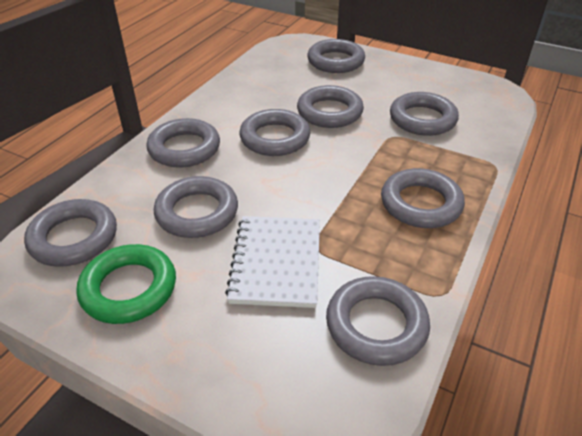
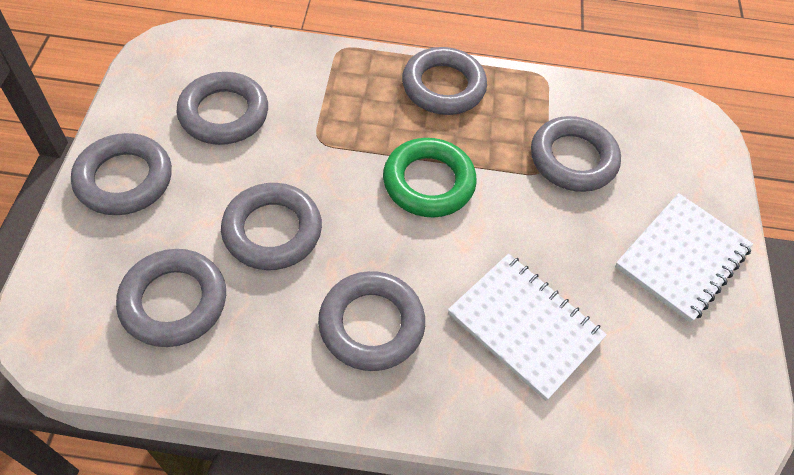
grey ring: [24,199,117,267] [146,118,220,168] [154,176,238,238] [239,109,310,156] [297,85,364,128] [307,39,365,73] [326,276,430,366] [381,168,465,228] [390,92,459,136] = 9 -> [71,133,172,215] [116,249,226,347] [176,72,268,145] [221,183,322,270] [318,271,425,371] [402,47,487,115] [531,116,621,192] = 7
white notebook: [225,216,320,308] = 1 -> [448,254,607,401] [615,193,753,323] = 2

